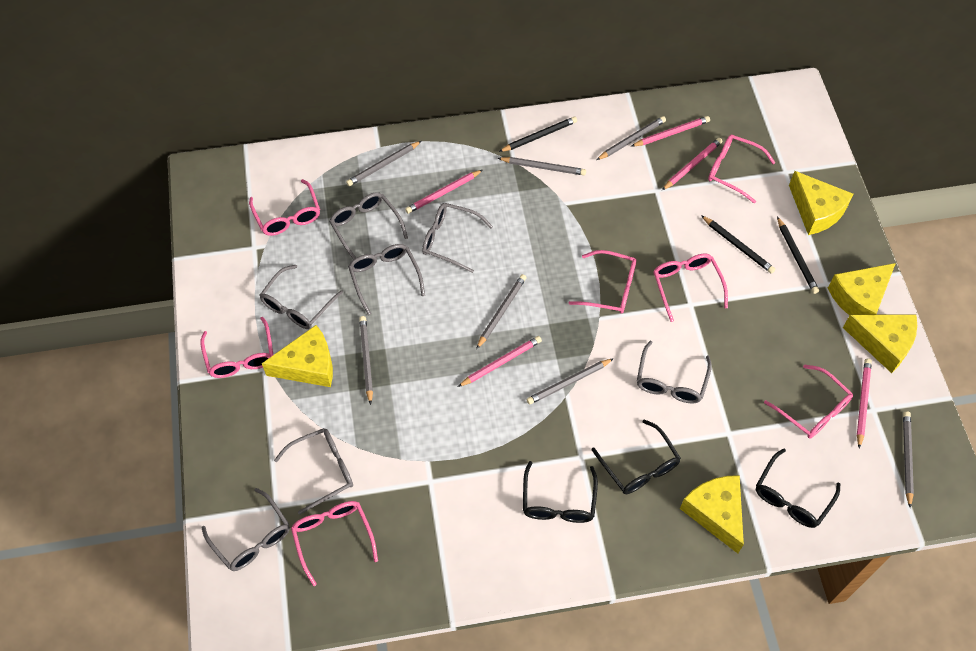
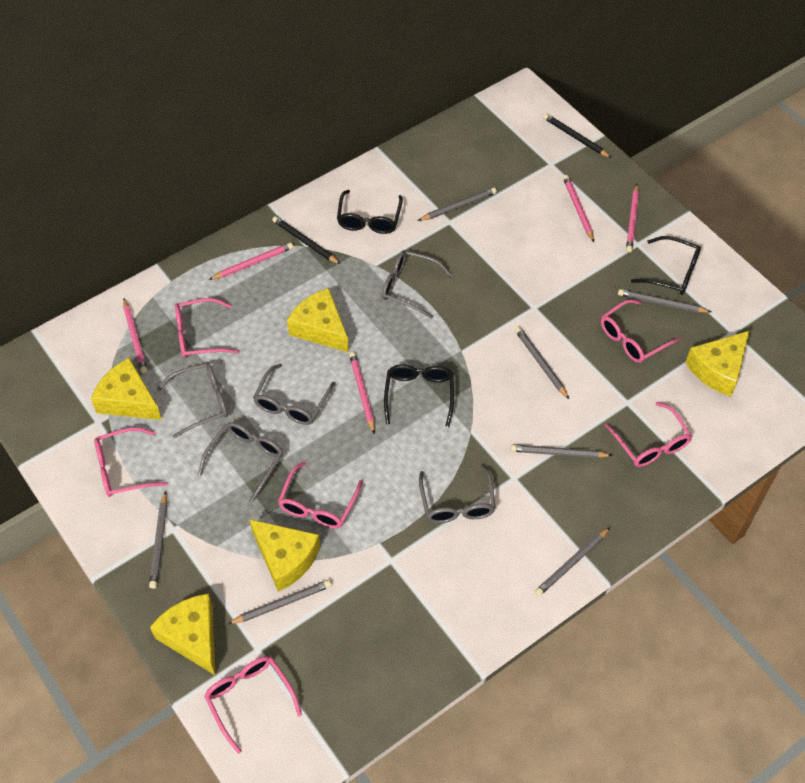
black pencil: [499,117,577,152] [701,215,775,274] [777,216,819,294] = 3 -> [272,216,341,265] [543,113,612,158] = 2
grey glasses: [202,488,290,571] [260,265,343,329] [274,428,353,515] [329,192,408,260] [348,244,425,315] [422,203,493,273] [637,340,712,404] = 7 -> [157,363,228,438] [198,422,283,503] [253,364,335,425] [382,250,452,319] [419,465,496,523] = 5
pink glasses: [200,317,273,378] [249,179,320,236] [291,501,378,586] [569,250,636,313] [653,254,728,322] [708,135,775,204] [764,365,853,438] = 7 -> [94,427,168,497] [175,298,239,358] [204,656,302,754] [278,461,363,529] [601,299,680,363] [605,402,692,467] = 6

